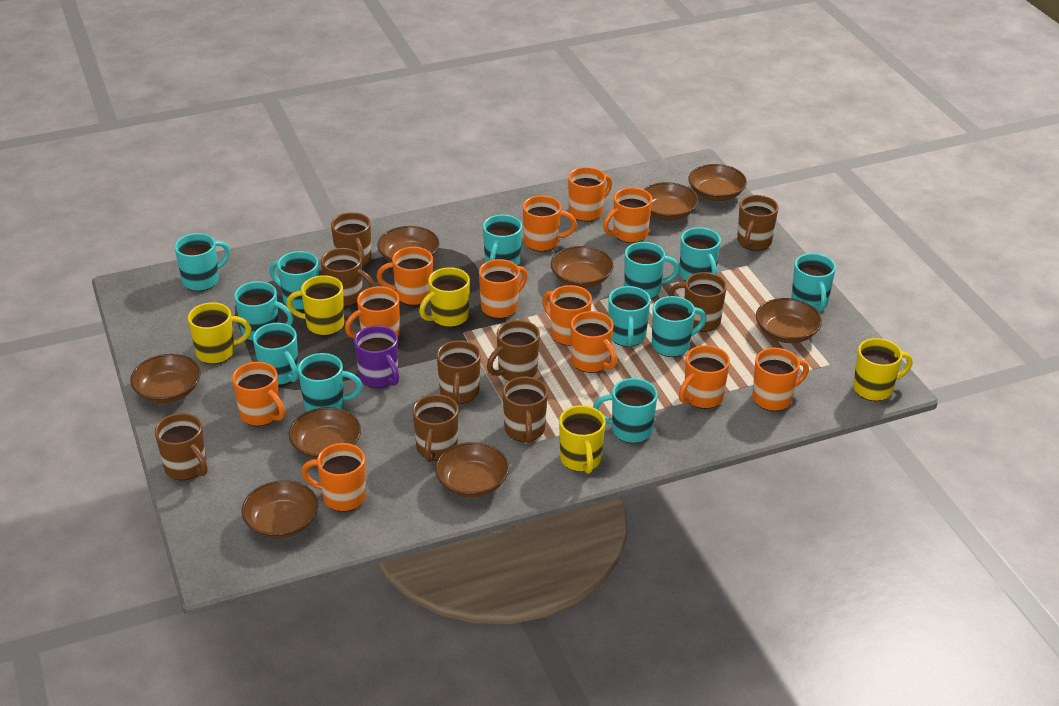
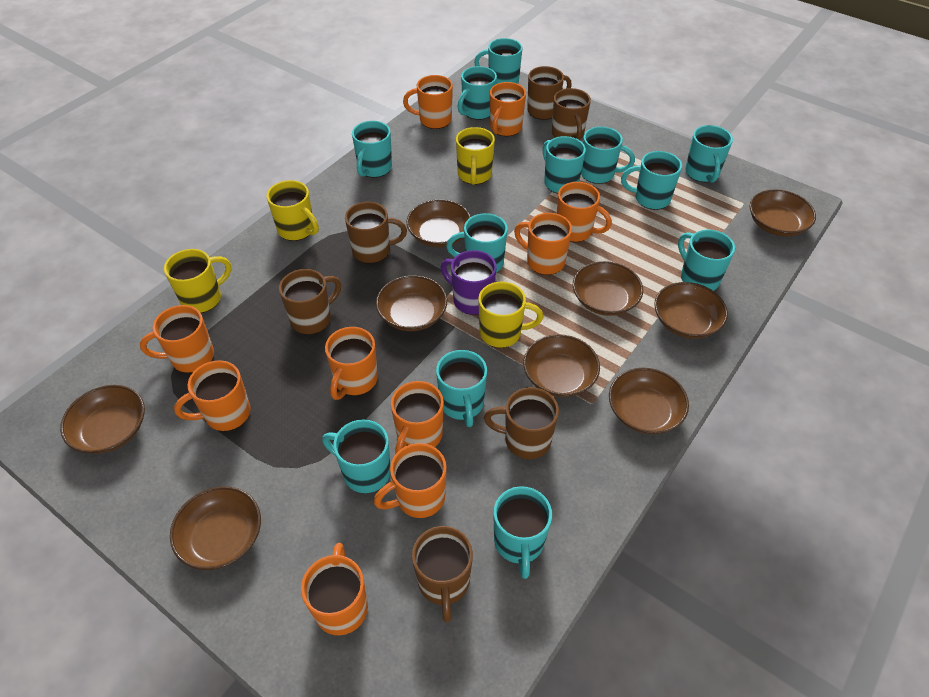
brown mug: [155,413,208,480] [321,248,375,307] [331,212,371,267] [412,394,459,462] [437,340,481,405] [487,320,540,381] [503,377,548,443] [669,272,727,332] [737,195,778,251] = 9 -> [279,269,341,335] [345,202,407,263] [412,526,473,623] [484,387,559,459] [527,66,572,120] [552,88,591,140] = 6
orange mug: [232,362,285,426] [301,443,366,512] [345,286,400,338] [377,247,433,305] [479,259,528,319] [523,196,577,252] [542,285,592,346] [568,167,612,221] [571,311,617,373] [603,188,652,243] [679,345,730,409] [752,348,809,411] = 12 -> [140,305,214,373] [174,360,251,431] [301,543,368,636] [325,327,378,400] [374,443,447,518] [391,381,444,454] [403,75,453,129] [490,82,526,136] [514,213,572,275] [557,182,612,242] = 10
yellow mug: [188,302,251,364] [286,275,344,336] [419,267,470,327] [559,405,606,474] [853,338,913,401] = 5 -> [164,249,231,313] [266,180,319,241] [456,127,495,185] [478,282,543,348] = 4

